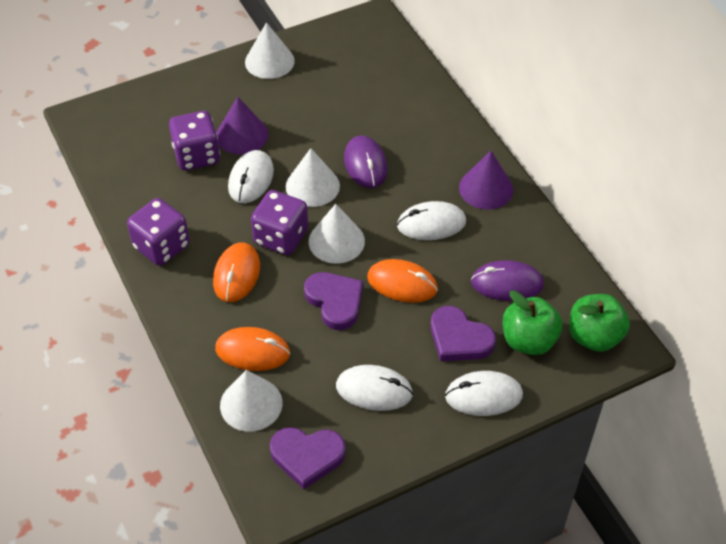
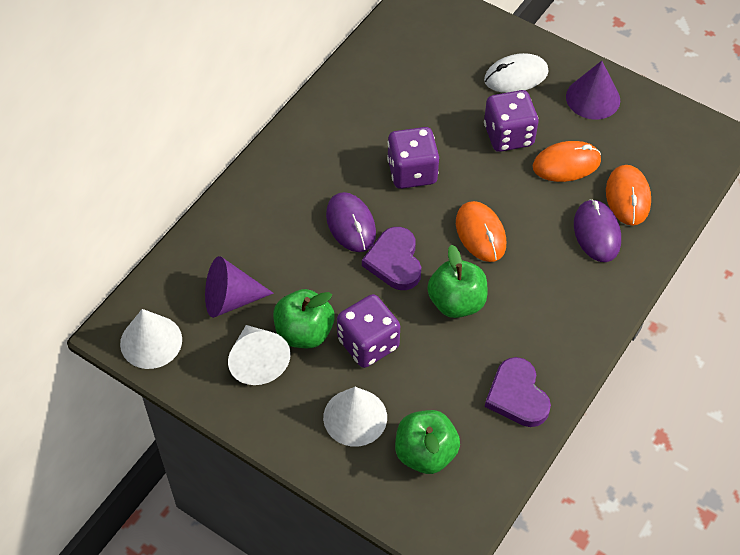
green apple: [503,290,563,355] [569,294,630,352] = 2 -> [273,289,334,348] [395,410,460,474] [427,245,487,318] = 3
purple heart: [270,427,346,489] [304,272,363,330] [431,306,496,361] = 3 -> [362,227,421,290] [485,357,551,427] = 2
white cone: [220,370,282,432] [245,22,295,79] [286,148,340,207] [309,204,365,264] = 4 -> [120,309,182,369] [228,325,291,385] [323,387,387,447] = 3
white mouse: [228,150,274,203] [336,365,413,411] [397,201,466,240] [445,371,523,416] = 4 -> [484,53,548,93] = 1

